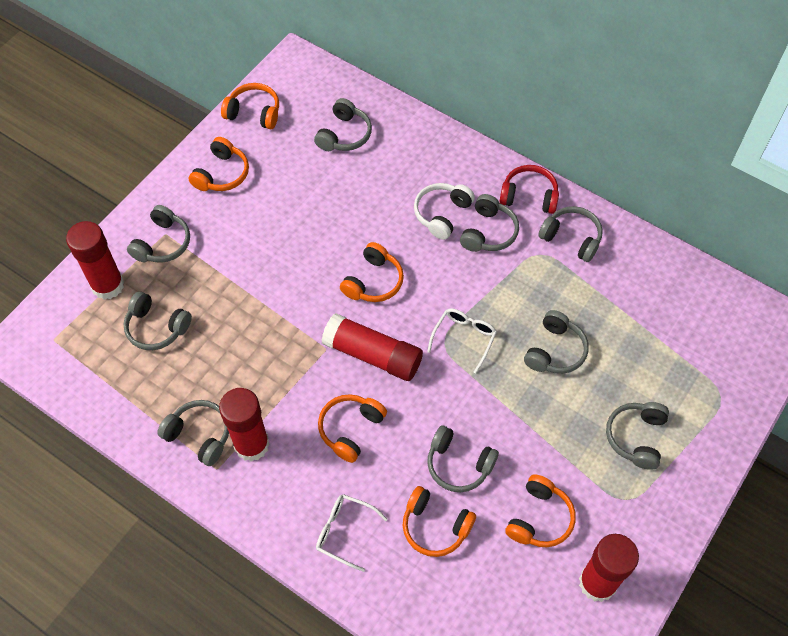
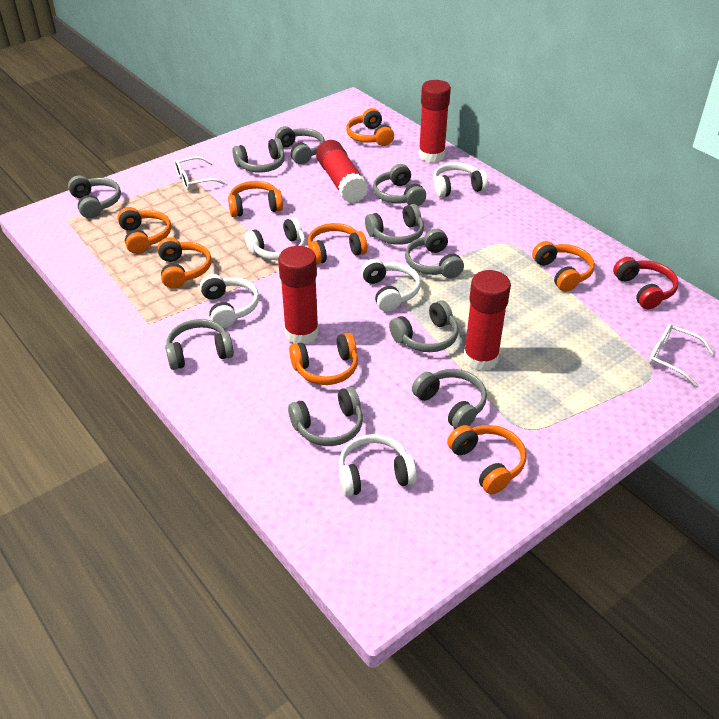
grey headphones: [123,291,192,350] [127,205,190,263] [157,400,229,466] [314,98,372,151] [427,425,499,492] [460,194,519,252] [524,310,589,374] [538,206,603,262] [606,402,669,470] = 9 -> [68,176,121,218] [165,319,234,370] [232,138,285,173] [275,126,325,164] [288,386,363,446] [365,204,424,245] [373,164,426,206] [389,300,458,352] [405,229,464,278] [412,369,487,429] = 10
orange headphones: [189,137,249,191] [221,83,279,129] [318,394,387,463] [340,242,404,302] [403,486,476,557] [505,474,576,547] = 6 -> [117,207,171,254] [158,237,211,289] [228,181,283,217] [289,333,358,385] [307,223,367,265] [346,108,394,146] [447,425,526,494] [532,241,595,292] = 8
white headphones: [414,183,475,240] = 1 -> [200,274,259,328] [245,217,306,260] [339,434,417,496] [361,259,421,312] [433,162,488,198] = 5

